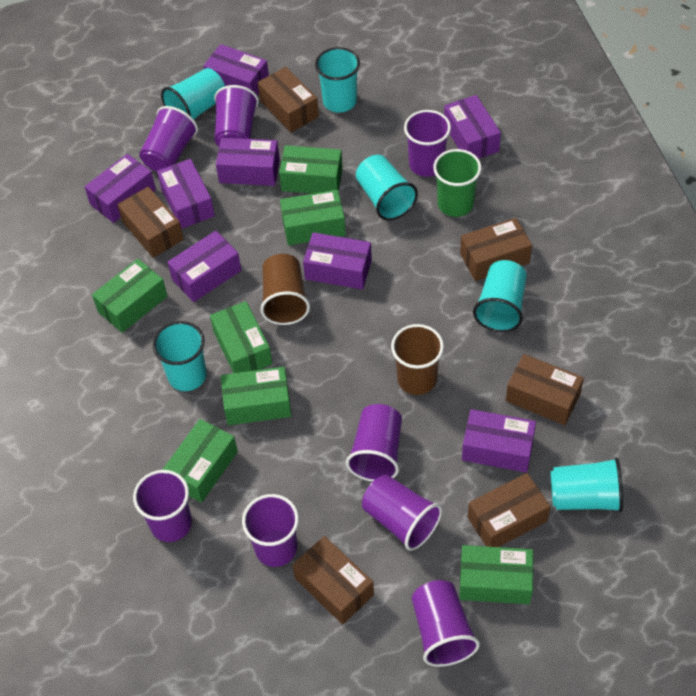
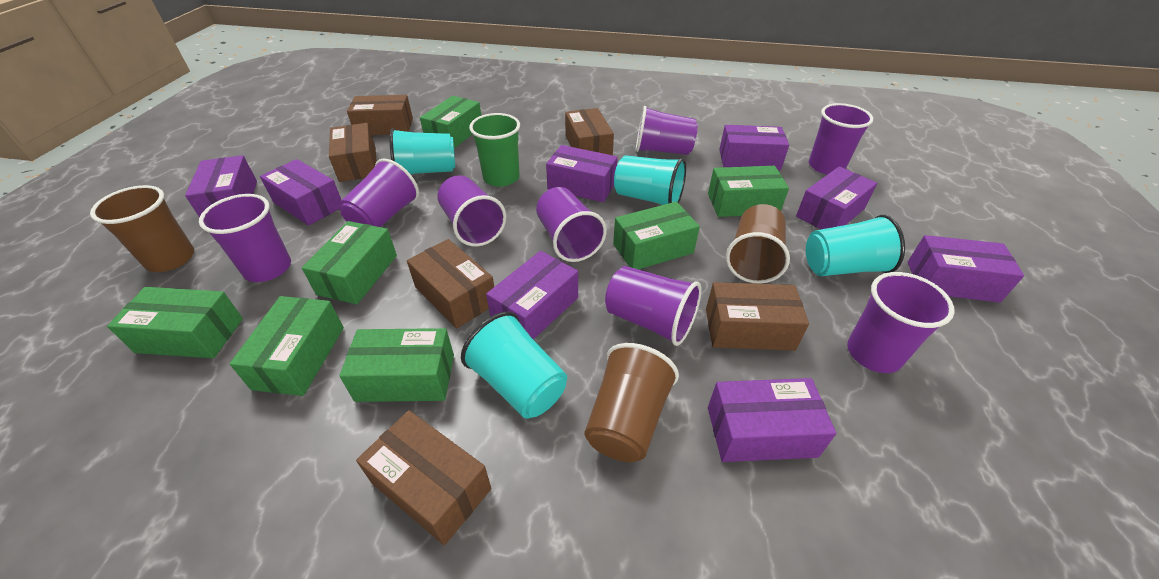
brown cup: [260,254,310,325] [391,324,444,395] = 2 -> [90,185,194,272] [584,343,679,462] [726,204,790,284] = 3
turquoise cup: [153,321,207,391] [161,68,225,119] [315,47,360,113] [356,155,418,220] [473,260,527,332] [550,457,623,512] = 6 -> [390,128,455,174] [461,312,567,419] [614,155,686,205] [806,215,905,276] = 4

